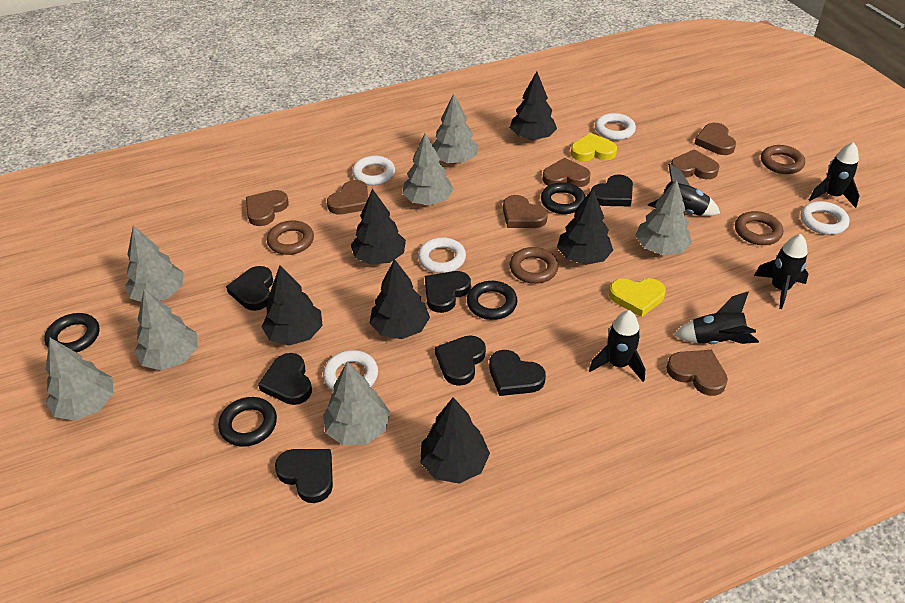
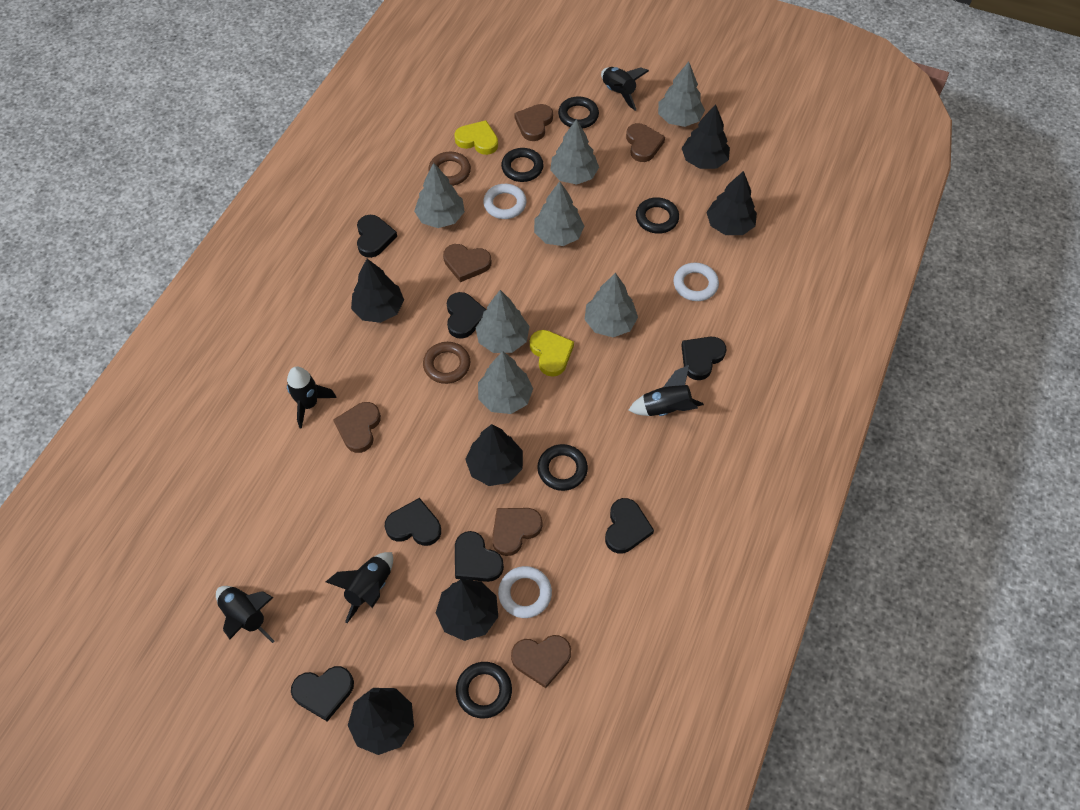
black ring: [44,313,99,353] [218,397,277,447] [467,281,518,320] [541,182,585,214] = 4 -> [456,662,512,719] [501,148,544,182] [537,444,588,491] [558,96,599,129] [636,197,679,234] = 5
brown heart: [246,190,289,226] [327,180,368,214] [503,195,548,228] [542,158,591,187] [666,350,728,396] [671,149,720,179] [694,123,736,155] = 7 -> [333,402,381,453] [443,244,492,282] [492,508,543,556] [511,635,571,688] [514,104,553,141] [626,123,665,162] = 6
brown ring: [267,220,314,255] [510,247,558,284] [735,211,783,245] [761,145,805,174] = 4 -> [423,342,470,384] [428,152,471,186] = 2
white ring: [323,350,378,392] [352,156,395,185] [418,237,466,273] [595,113,636,140] [801,201,850,235] = 5 -> [483,184,526,219] [498,566,552,618] [674,263,719,301] = 3

